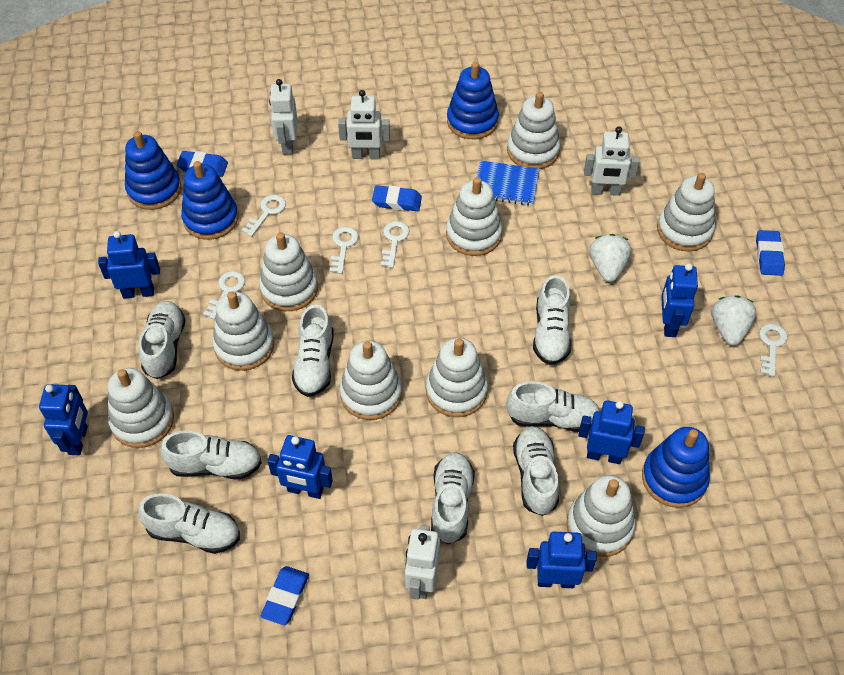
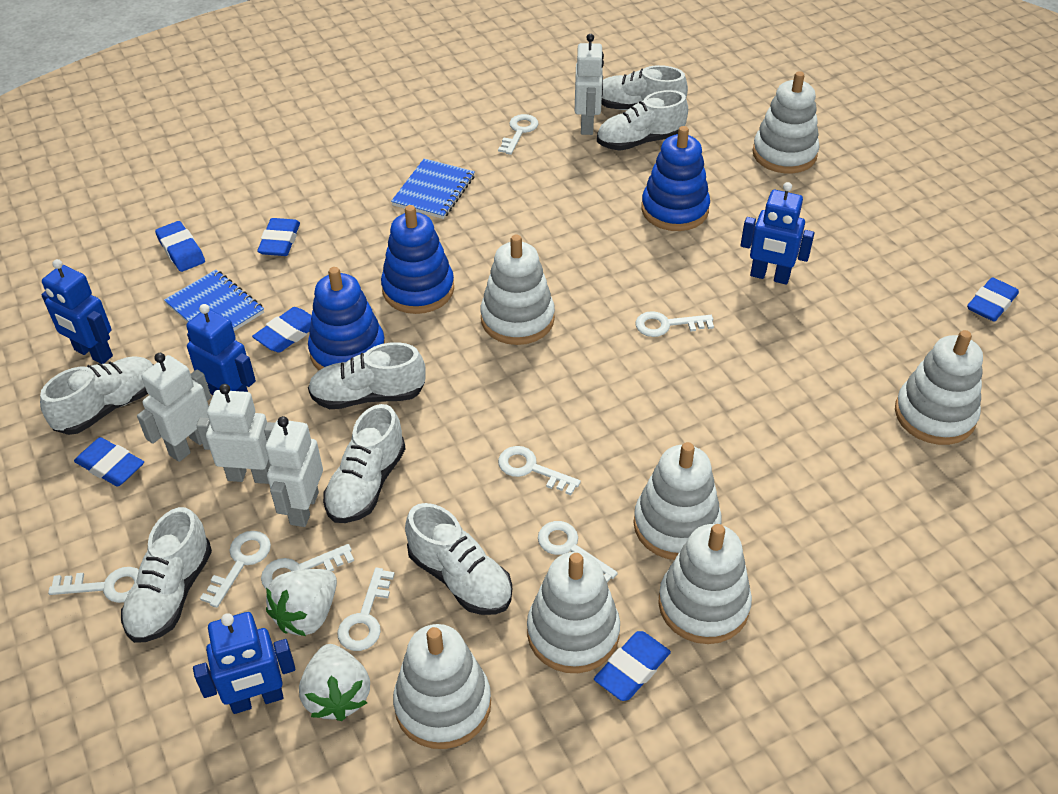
blue eraser: [177,151,228,177] [261,566,309,625] [372,185,422,211] [756,230,785,276] = 4 -> [74,437,144,487] [155,221,205,272] [252,307,312,352] [257,218,300,256] [594,631,671,701] [967,277,1019,322] = 6
blue notebook: [477,160,540,206] = 1 -> [164,270,264,331] [391,158,475,219] = 2
blue robot: [39,384,88,455] [98,231,160,299] [268,435,333,499] [527,532,597,588] [578,400,645,464] [661,263,698,337] = 6 -> [41,259,113,364] [186,304,256,395] [193,612,295,714] [741,182,814,285] = 4
blue stacking toy: [125,131,182,210] [181,161,239,240] [447,62,499,139] [642,427,710,508] = 4 -> [308,267,385,370] [381,205,454,314] [641,126,710,231] = 3
white key: [203,271,245,320] [242,194,286,237] [330,226,358,274] [381,221,410,268] [759,324,787,377] = 5 -> [48,567,139,603] [200,531,271,608] [261,544,354,589] [337,568,395,651] [498,114,538,155] [498,446,581,495] [538,521,618,582] [636,311,714,337] = 8
white shoe: [138,493,240,554] [139,301,186,379] [160,430,262,479] [292,305,334,397] [431,452,475,544] [506,381,600,432] [513,426,559,516] [533,275,571,365] = 8 -> [40,356,153,435] [121,507,212,643] [308,342,426,409] [323,404,406,523] [405,503,512,615] [597,90,688,151] [601,65,688,110] = 7
white stacking toy: [108,368,174,448] [212,291,274,371] [259,232,318,311] [339,341,402,420] [426,338,488,417] [446,177,502,256] [507,92,561,169] [566,475,636,557] [657,173,715,252] = 9 -> [393,624,491,749] [480,235,555,345] [527,552,620,673] [633,442,722,560] [658,524,752,644] [752,71,819,173] [895,330,983,445] = 7

